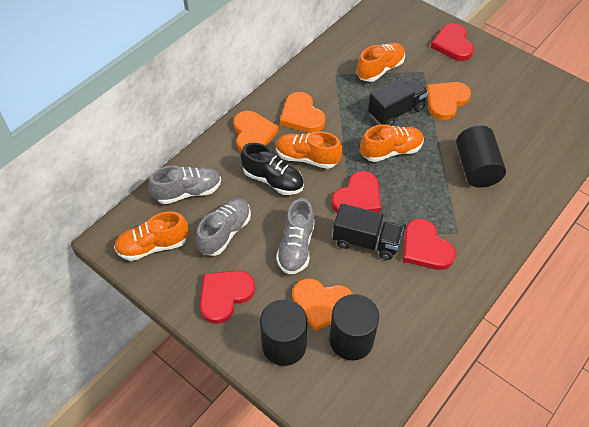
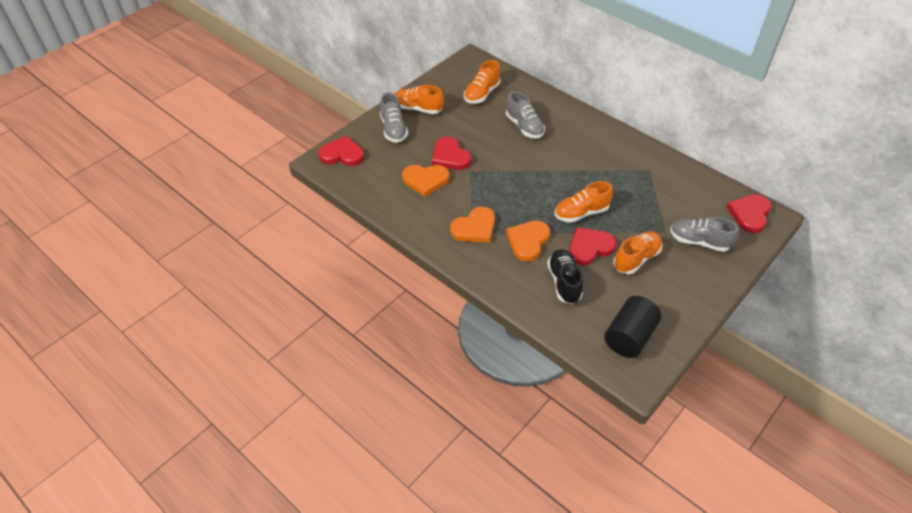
black cylinder: [260,299,307,366] [329,294,379,361] [456,126,506,188] = 3 -> [604,296,661,358] = 1
black truck: [333,203,404,260] [368,79,428,126] = 2 -> none = 0
orange heart: [233,111,278,152] [280,92,326,133] [292,278,353,331] [426,82,471,120] = 4 -> [402,165,449,196] [450,207,495,243] [506,221,550,261] = 3

